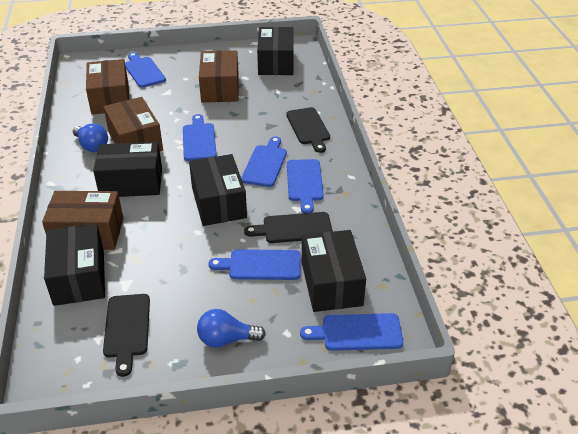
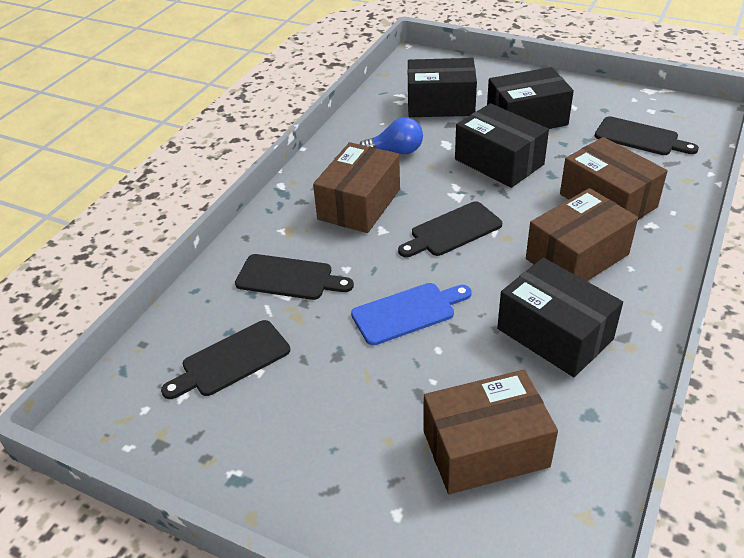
black box: [44,223,105,306] [93,142,162,197] [189,154,247,226] [257,27,294,75] [302,230,366,312] = 5 -> [408,58,477,117] [455,103,549,188] [487,67,574,129] [497,258,623,377] = 4
black cutting board: [103,294,150,377] [244,212,333,243] [286,107,330,153] = 3 -> [161,320,290,399] [235,254,354,300] [398,201,502,257] [595,116,699,155] = 4
blue cutting board: [125,52,166,88] [183,114,217,161] [208,249,301,280] [241,136,287,187] [287,159,324,213] [300,313,403,351] = 6 -> [351,283,472,346] = 1
blue light bulb: [73,123,108,152] [197,309,266,348] = 2 -> [360,117,423,154] = 1

